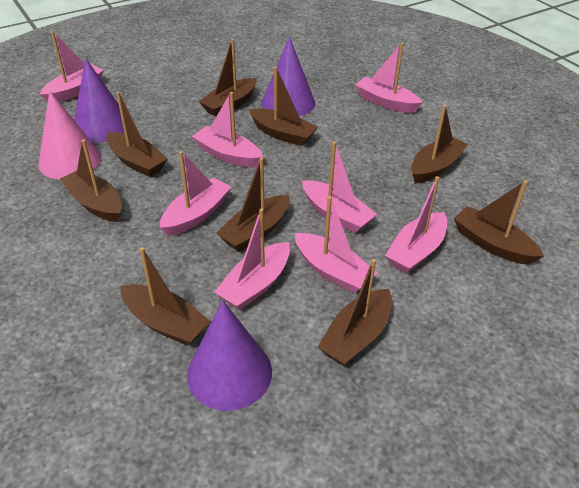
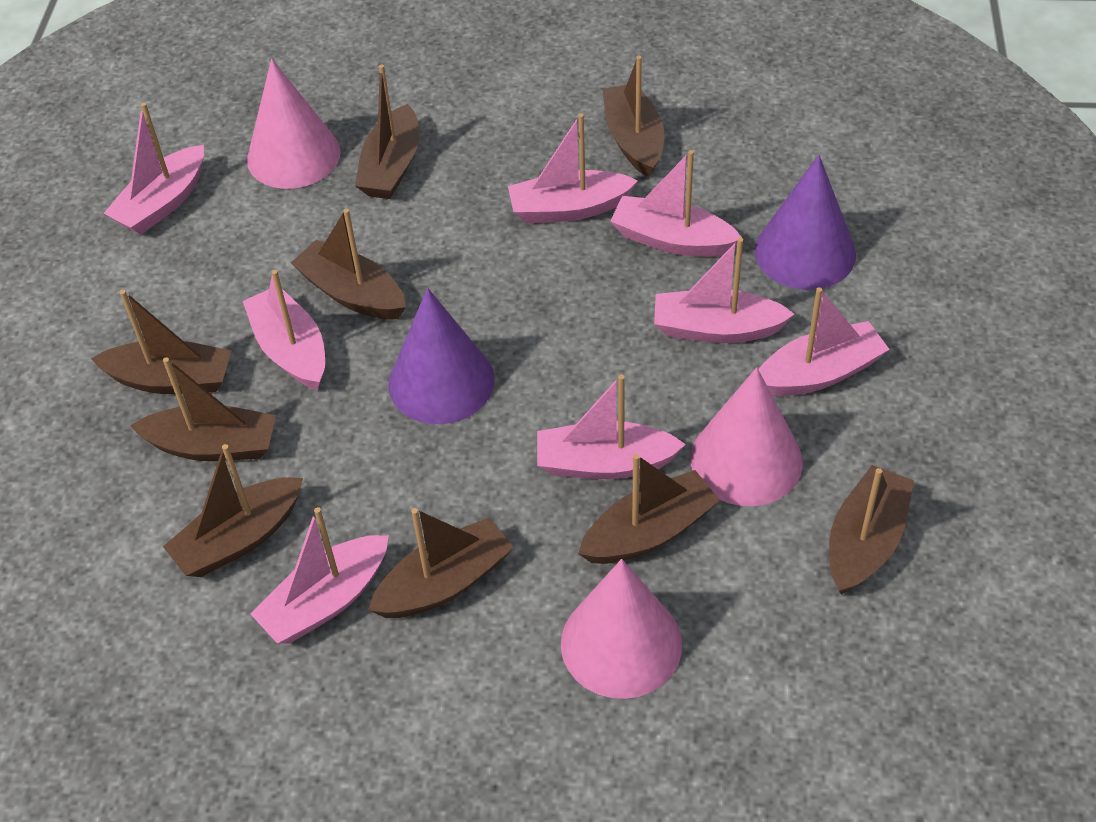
pink cone: [39,90,101,180] = 1 -> [247,59,341,189] [561,559,682,699] [690,367,803,506] = 3
purple cone: [74,58,124,143] [187,300,272,411] [262,36,315,116] = 3 -> [388,288,495,424] [755,155,856,290] = 2

